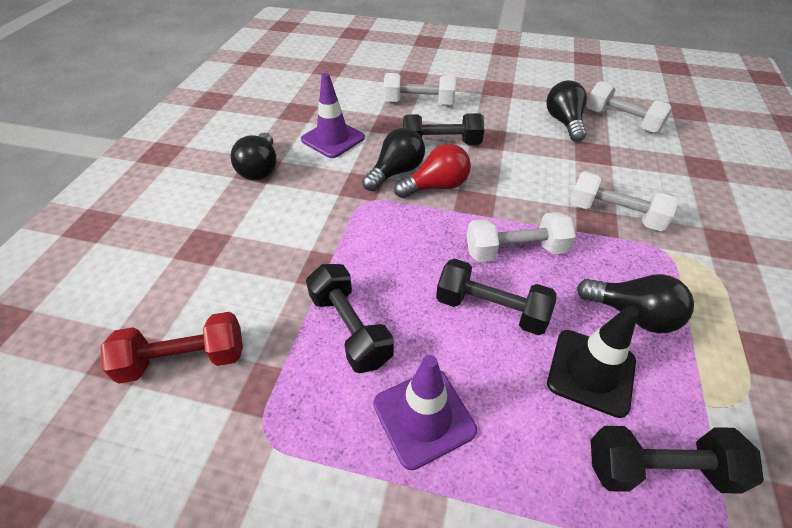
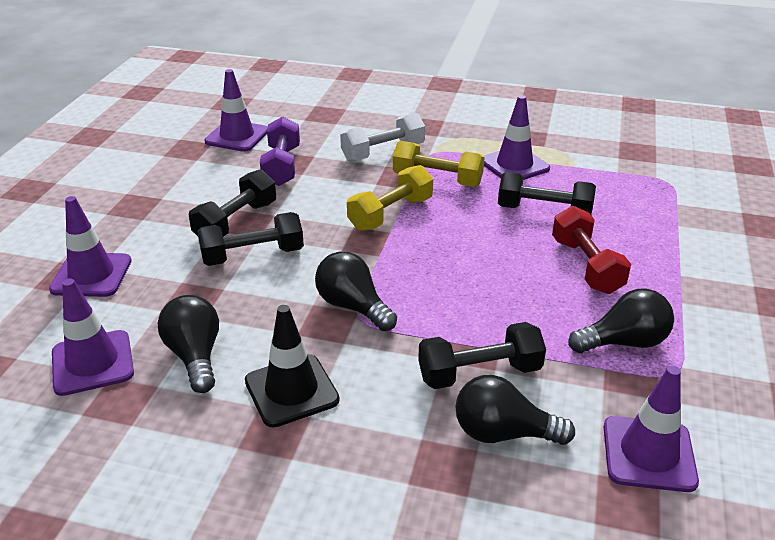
purple dumbbell: none = 0 -> [260,116,300,186] = 1
purple traffic cone: [301,73,365,158] [373,355,477,470] = 2 -> [49,196,132,297] [52,278,134,396] [204,69,267,152] [484,95,550,180] [604,366,699,492] = 5
red light bulb: [394,143,471,198] = 1 -> none = 0
white dumbbell: [383,73,456,105] [467,212,576,262] [570,171,679,231] [586,81,672,133] = 4 -> [340,113,425,162] = 1
yellow dumbbell: none = 0 -> [347,165,433,231] [393,141,485,187] = 2

